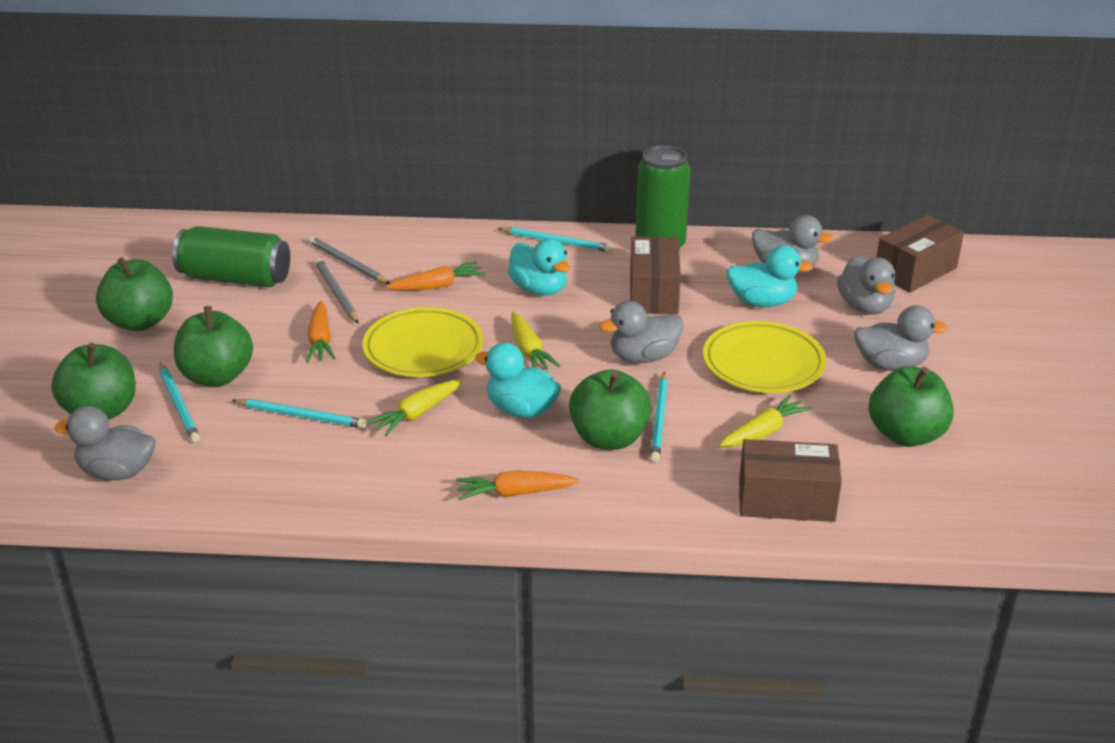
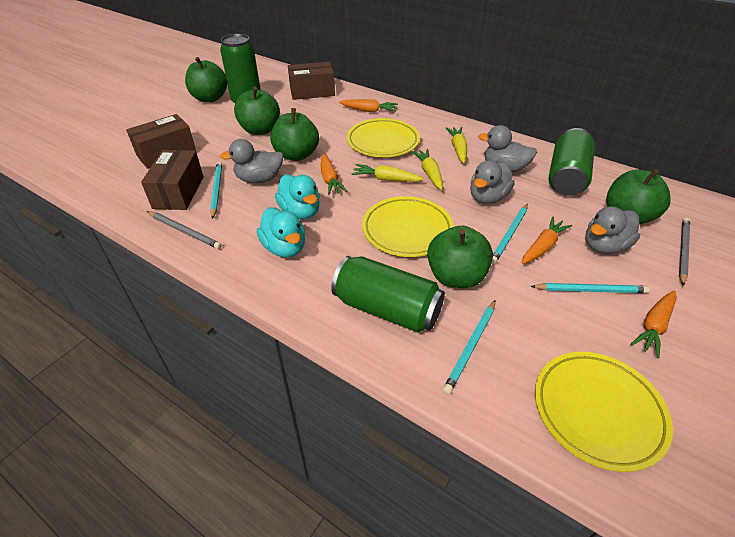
green can: [172,226,290,287] [635,145,690,250] = 2 -> [220,34,261,103] [331,256,445,333] [549,128,595,196] = 3
grey duck: [54,406,156,480] [599,301,684,363] [752,215,834,272] [837,256,896,314] [854,305,948,371] = 5 -> [220,139,284,183] [470,160,515,204] [478,125,537,172] [585,206,640,254] = 4
orange carrot: [306,301,335,362] [386,261,485,290] [456,471,579,500] = 3 -> [321,153,347,195] [339,99,398,113] [522,217,572,264] [631,290,677,358] = 4
turquoise duck: [475,343,562,418] [508,239,571,296] [726,245,814,307] = 3 -> [257,207,305,258] [275,174,320,219] = 2
yellow plate: [362,307,484,377] [703,321,826,393] = 2 -> [347,118,420,157] [362,196,454,257] [535,352,673,472] = 3

